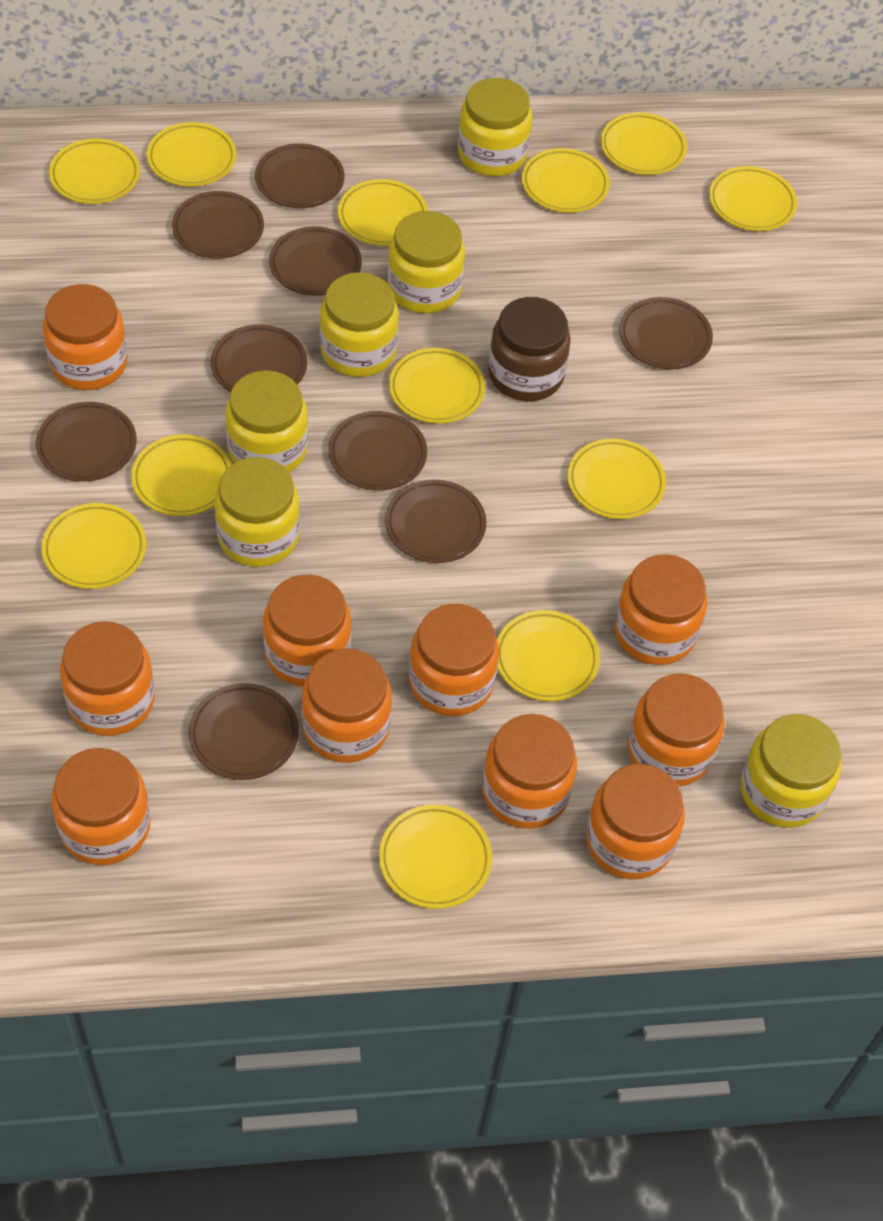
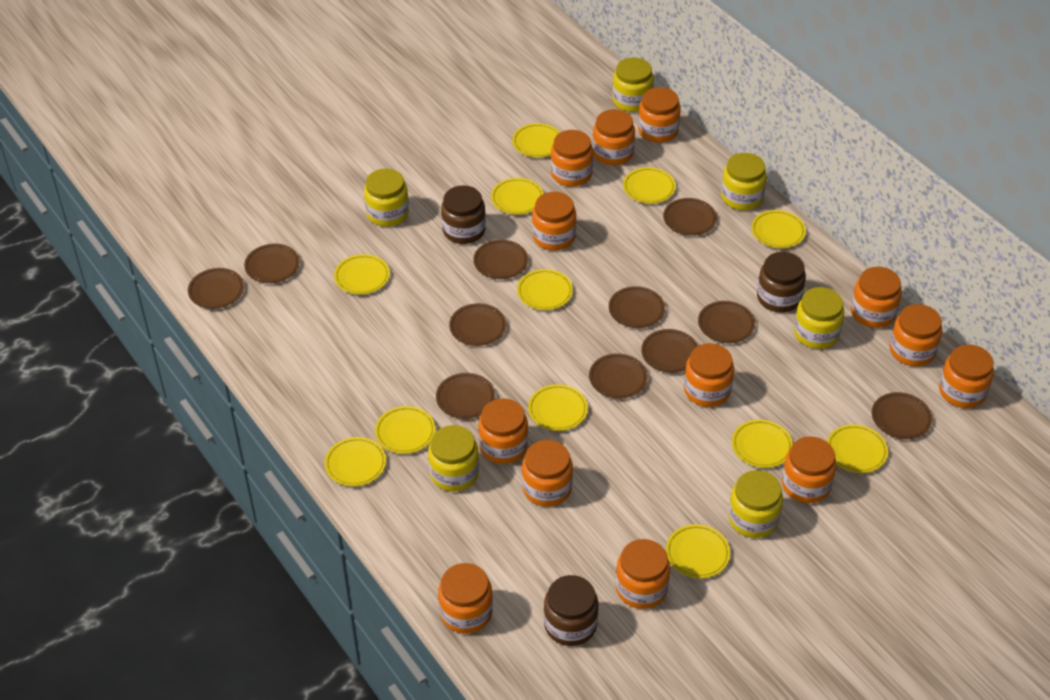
brown jar: [488,297,571,401] = 1 -> [441,185,486,244] [544,575,598,646] [757,252,806,313] = 3
brown plate: [35,402,137,482] [172,191,264,259] [189,683,299,780] [211,324,307,392] [255,143,345,208] [269,226,362,296] [328,411,427,491] [385,480,486,563] [619,297,713,369] = 9 -> [188,268,244,309] [244,244,300,283] [436,373,495,419] [449,303,506,346] [473,240,528,279] [589,353,648,399] [609,286,665,328] [641,329,698,373] [663,198,717,236] [698,301,755,343] [872,392,932,439] = 11
orange jar: [43,284,128,390] [51,748,151,865] [60,621,155,736] [263,575,351,687] [301,649,392,763] [409,604,499,716] [482,714,577,829] [586,764,685,879] [615,554,707,665] [628,673,725,787] = 10 -> [438,563,493,633] [478,398,528,464] [522,440,573,506] [532,192,576,250] [551,130,593,187] [592,109,635,165] [615,539,670,609] [638,87,681,143] [684,343,734,407] [782,436,836,503] [851,267,902,328] [890,304,942,367] [939,345,994,408] = 13

